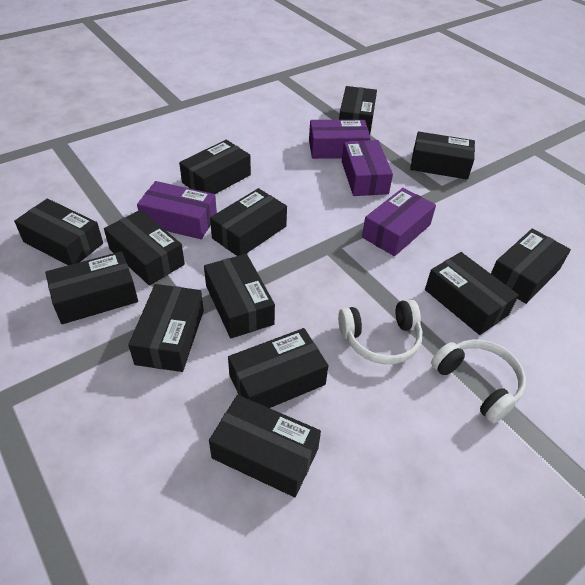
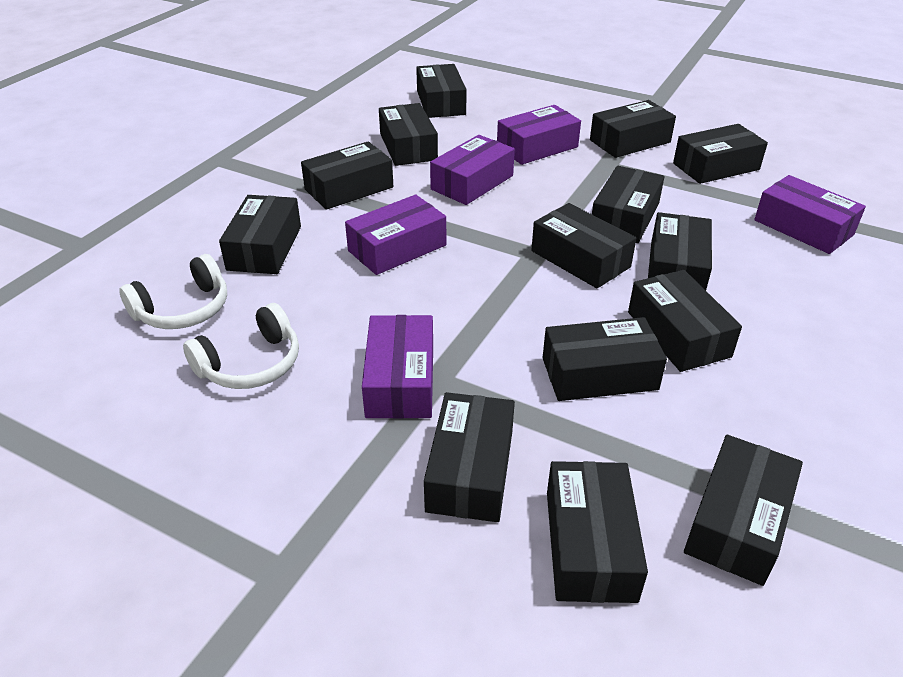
black box: [14,199,103,265] [45,251,138,324] [104,210,185,285] [128,284,204,372] [179,140,251,194] [204,254,275,338] [209,395,321,497] [210,188,287,256] [228,328,329,408] [339,86,377,135] [410,131,475,179] [425,252,519,335] [491,229,571,304] = 13 -> [219,195,301,274] [301,141,393,210] [379,103,438,166] [416,64,467,118] [424,392,515,522] [531,203,636,288] [543,317,667,401] [547,461,648,603] [590,100,676,158] [592,166,664,243] [628,270,742,372] [648,212,712,290] [673,124,768,184] [684,435,803,586] = 14
purple box: [137,181,217,239] [309,120,371,159] [342,140,393,196] [362,188,436,256] = 4 -> [345,195,446,275] [362,315,433,419] [430,135,515,205] [497,105,581,165] [754,175,866,254] = 5

